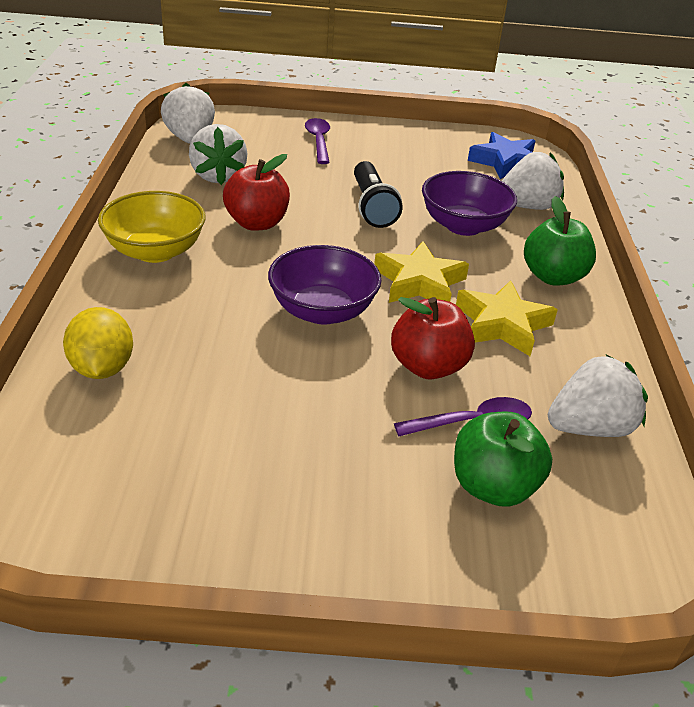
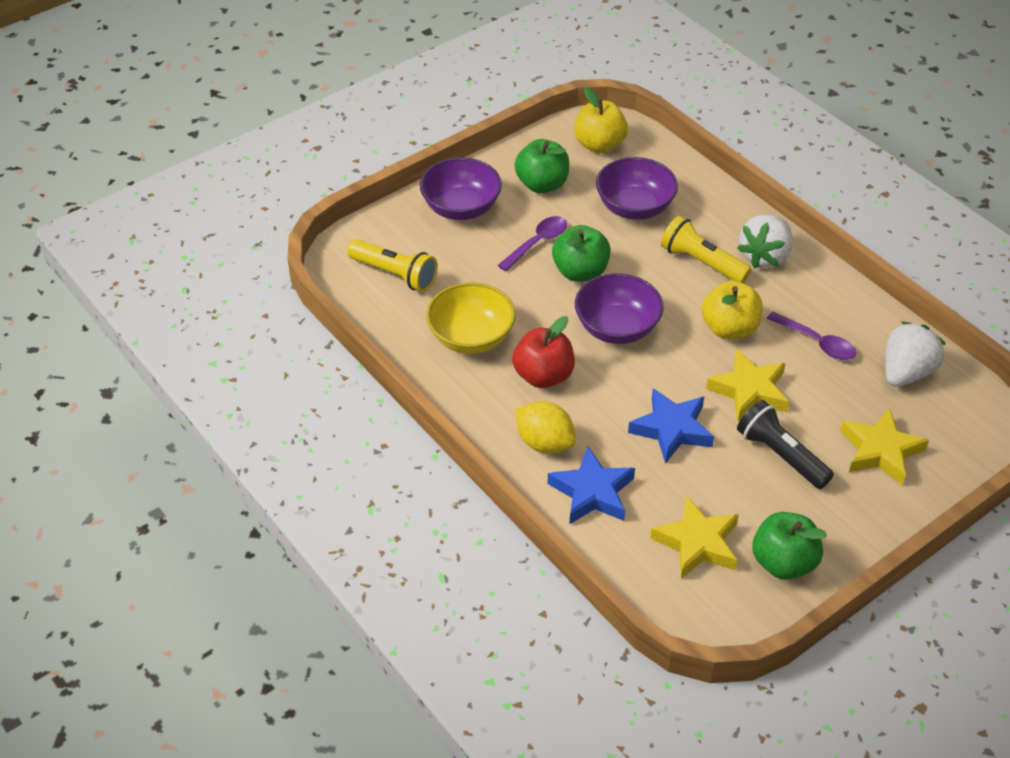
blue star: [468,132,535,180] = 1 -> [548,447,635,524] [628,388,714,464] = 2
green apple: [454,412,552,507] [524,196,596,286] = 2 -> [515,139,569,193] [552,225,611,282] [752,512,827,580] = 3
purple bowl: [268,245,382,325] [422,171,517,236] = 2 -> [420,157,502,220] [575,273,664,344] [596,157,678,220] = 3
red apple: [223,154,290,231] [391,297,475,380] = 2 -> [512,316,575,388] = 1
white strawberry: [161,83,215,144] [189,124,247,185] [502,152,564,210] [548,355,648,437] = 4 -> [737,215,793,268] [885,322,946,386] = 2
yellow apple: none = 0 -> [574,87,628,153] [702,281,763,340] = 2
yellow flashlight: none = 0 -> [347,239,438,292] [661,216,752,283] = 2
yellow star: [374,241,469,303] [456,281,558,356] = 2 -> [650,496,739,579] [706,349,789,422] [840,408,929,485] = 3

